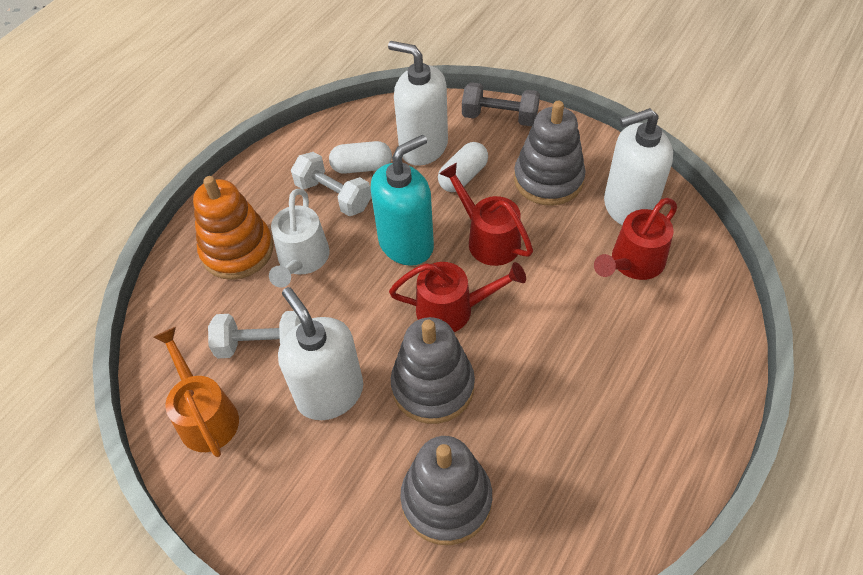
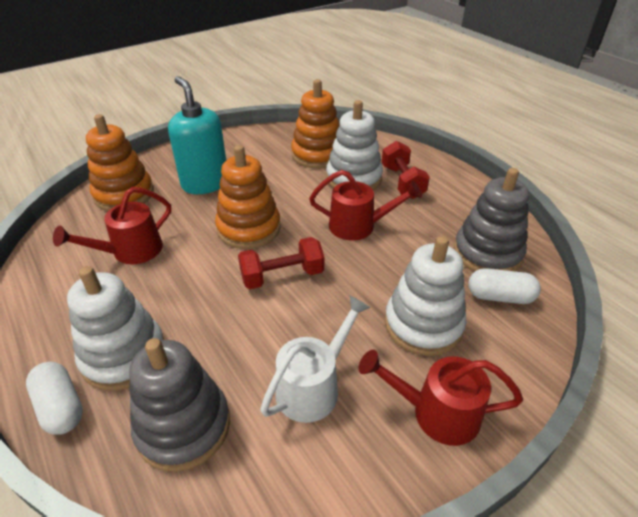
grey dumbbell: [462,82,540,126] = 1 -> none = 0
grey stacking toy: [391,317,475,424] [400,436,492,545] [514,101,586,206] = 3 -> [129,338,230,472] [454,168,529,271] = 2
orange stacking toy: [193,176,273,280] = 1 -> [86,114,154,211] [215,145,280,249] [291,79,339,169] = 3
orange watering can: [154,327,239,457] = 1 -> none = 0
red dumbbell: none = 0 -> [238,237,324,289] [382,141,430,199] = 2
white dumbbell: [208,311,301,358] [291,152,371,216] = 2 -> none = 0
white soap dispenser: [278,287,363,420] [388,41,448,166] [604,108,673,225] = 3 -> none = 0
white stacking toy: none = 0 -> [67,266,164,391] [326,100,383,190] [385,236,467,356] = 3

